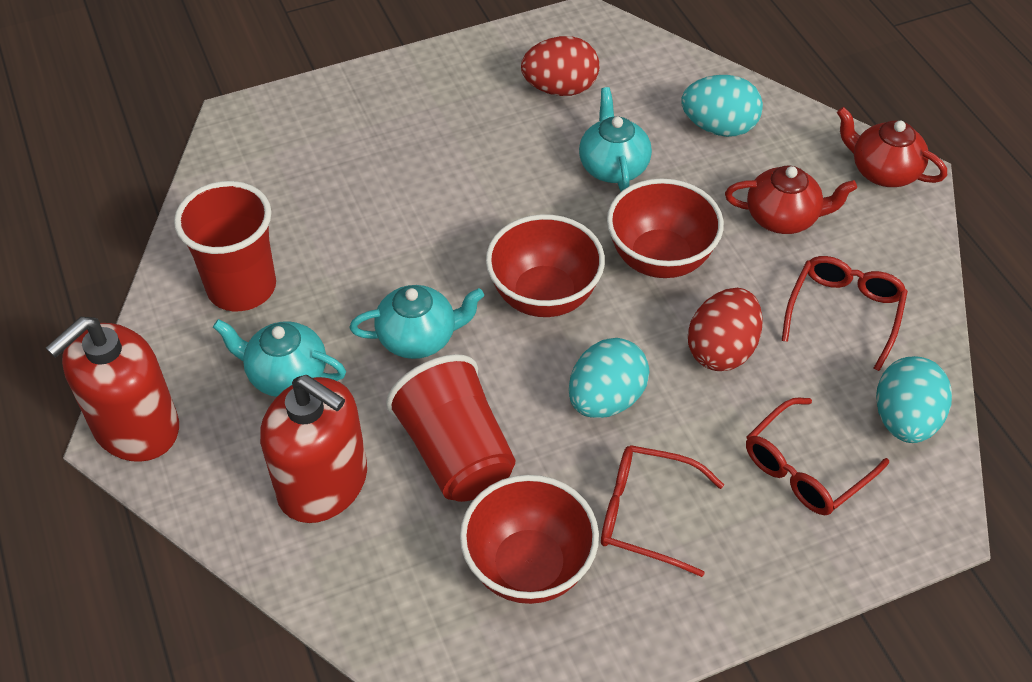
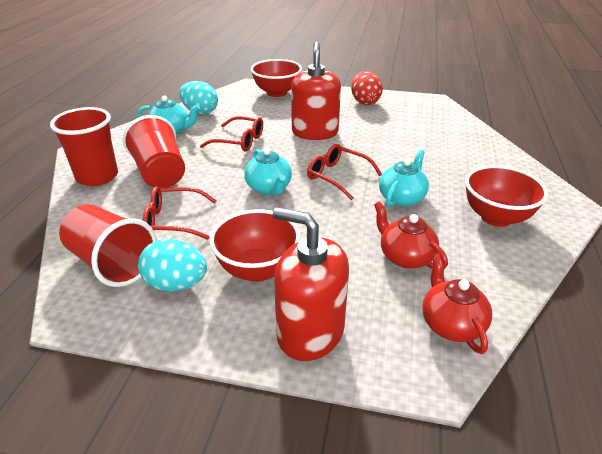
red cup: [174,181,276,311] [386,354,515,502] = 2 -> [50,107,118,186] [59,204,157,287] [123,115,185,188] = 3
red egg: [521,36,599,96] [688,288,763,371] = 2 -> [351,71,383,105] = 1
turquoise egg: [568,338,649,418] [682,75,763,137] [876,356,952,443] = 3 -> [138,239,207,291] [179,81,218,115] = 2

